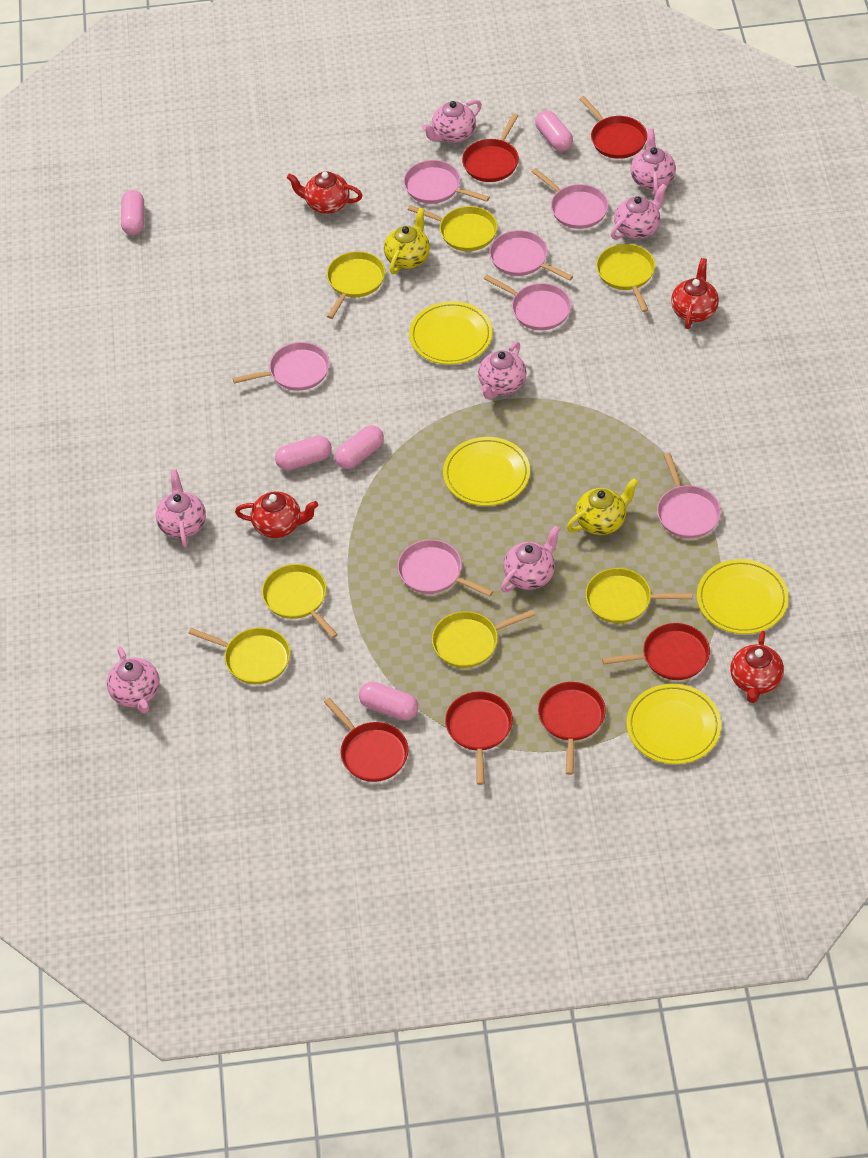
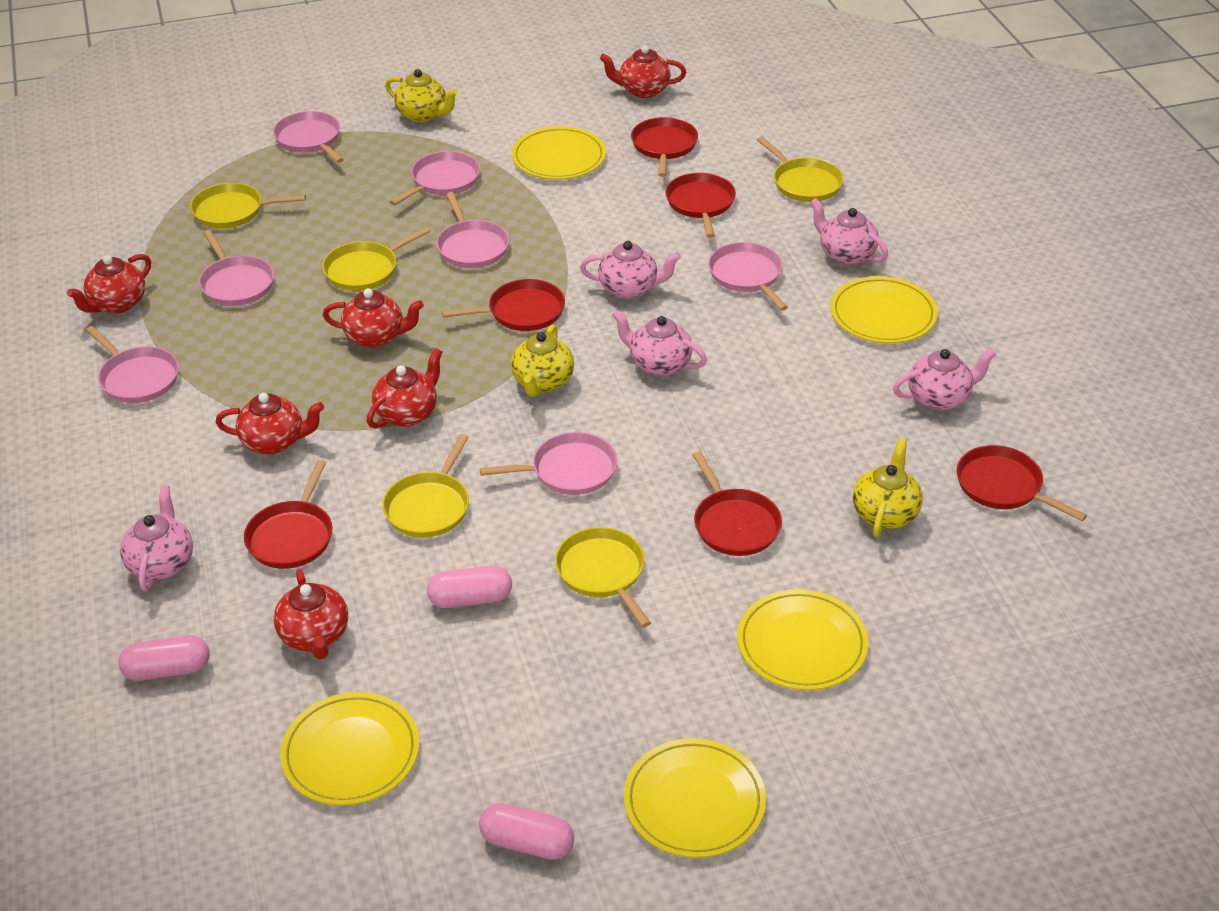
pink capsule: [121,190,144,235] [275,436,332,470] [335,425,384,469] [359,682,418,721] [535,110,573,151] = 5 -> [118,635,210,681] [427,566,512,608] [479,803,574,860] = 3
pink teapot: [107,646,160,714] [156,469,206,547] [422,100,482,143] [478,342,526,399] [501,525,560,592] [611,183,667,240] [631,128,676,196] = 7 -> [120,485,193,592] [580,241,681,299] [612,310,707,376] [810,198,888,265] [893,348,996,410] = 5
red teapot: [235,491,318,538] [286,171,362,214] [671,258,719,329] [730,631,784,703] = 4 -> [67,254,151,314] [215,393,324,455] [274,569,348,659] [323,288,424,348] [367,348,442,428] [600,45,686,98] = 6
yellow pan: [188,628,290,684] [262,564,338,639] [327,251,385,319] [408,205,498,251] [432,610,535,668] [586,568,693,623] [596,244,655,312] = 7 -> [190,183,306,229] [322,227,431,291] [382,434,469,538] [555,527,651,627] [757,137,844,202] = 5
yellow plate: [409,301,493,365] [443,437,530,506] [626,684,721,764] [697,559,789,634] = 4 -> [280,692,419,805] [512,126,606,180] [624,738,766,858] [737,589,868,690] [831,276,938,343] = 5
yellow teapot: [384,208,430,274] [567,478,639,535] = 2 -> [385,69,458,122] [511,325,574,397] [853,439,923,537] = 3

